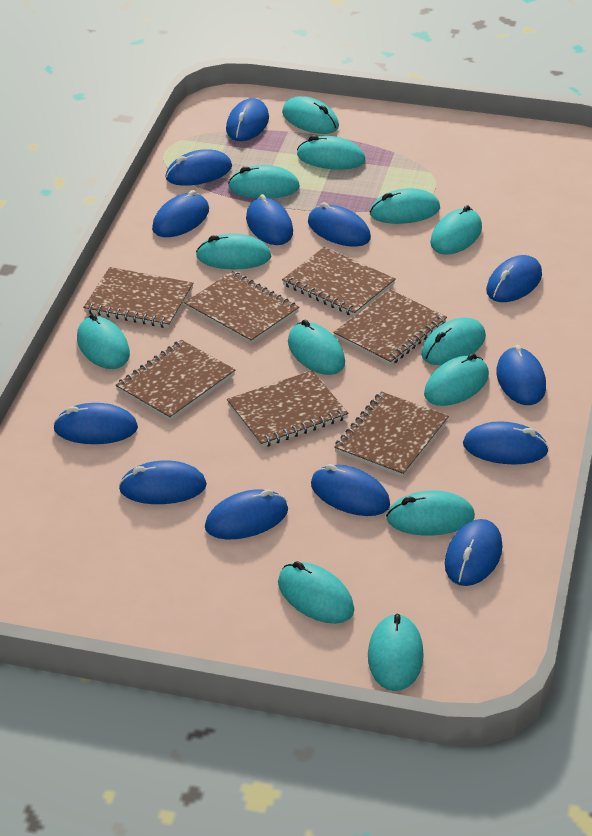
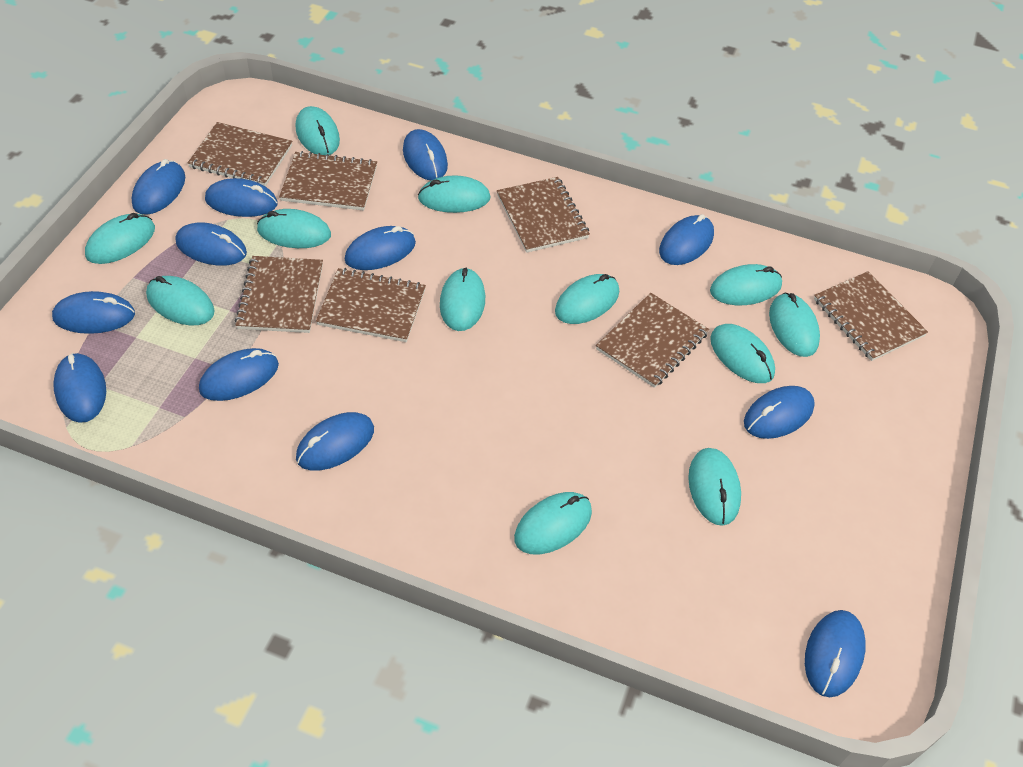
blue mouse: [53,403,138,444] [119,460,207,504] [152,190,209,237] [165,149,232,186] [205,489,288,539] [226,98,269,141] [246,194,293,245] [308,202,371,247] [311,464,390,516] [445,519,502,586] [463,421,549,465] [486,255,542,302] [496,345,546,405] = 13 -> [52,291,135,334] [53,353,106,423] [132,159,185,215] [176,222,247,266] [199,348,279,401] [205,178,278,217] [296,412,374,470] [345,226,416,270] [403,129,448,180] [659,214,714,265] [744,386,815,439] [805,610,866,697] = 12
turquoise mouse: [77,313,130,369] [196,233,271,269] [228,165,300,198] [278,561,354,624] [282,96,339,134] [288,320,345,375] [297,135,365,170] [368,614,424,691] [370,188,440,224] [386,491,475,535] [421,317,486,365] [424,353,489,406] [430,205,482,255] = 13 -> [85,213,155,264] [146,276,215,326] [257,209,331,248] [296,106,340,155] [418,175,491,213] [440,268,485,331] [514,492,592,554] [555,274,619,324] [688,448,741,526] [710,264,782,305] [710,324,775,383] [769,293,820,357] = 12

